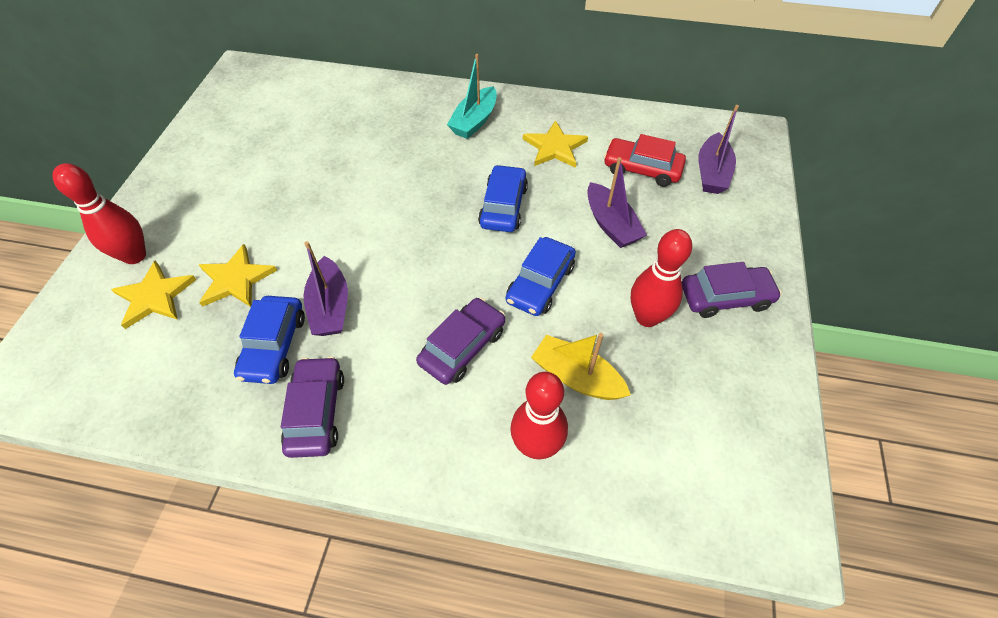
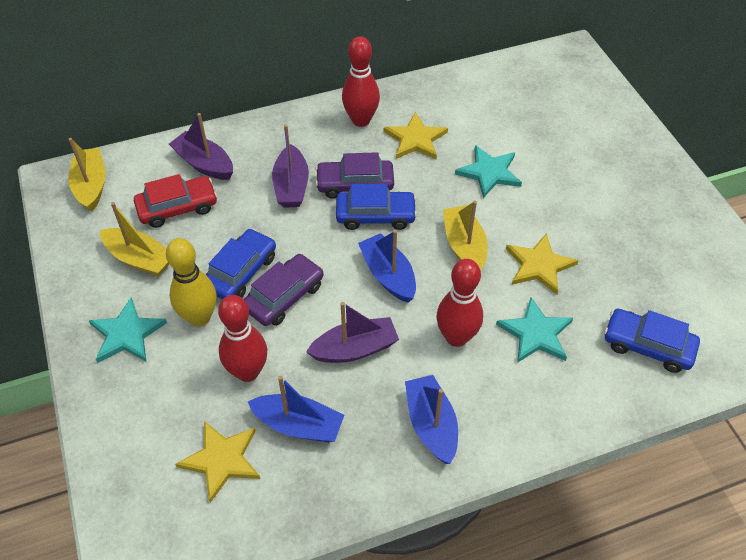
blue boat: none = 0 -> [248,376,344,443] [358,230,416,303] [405,375,458,464] = 3
purple car: [281,356,344,458] [416,298,505,385] [682,262,782,318] = 3 -> [244,254,324,326] [315,152,394,199] = 2
turquoise boat: [447,54,497,139] = 1 -> none = 0
turquoise star: none = 0 -> [89,297,167,363] [455,145,522,198] [496,297,573,363] = 3
yellow boat: [531,333,631,400] = 1 -> [68,138,106,212] [100,202,169,277] [443,200,488,271] = 3
yellow bowling pin: none = 0 -> [166,238,217,327] = 1

